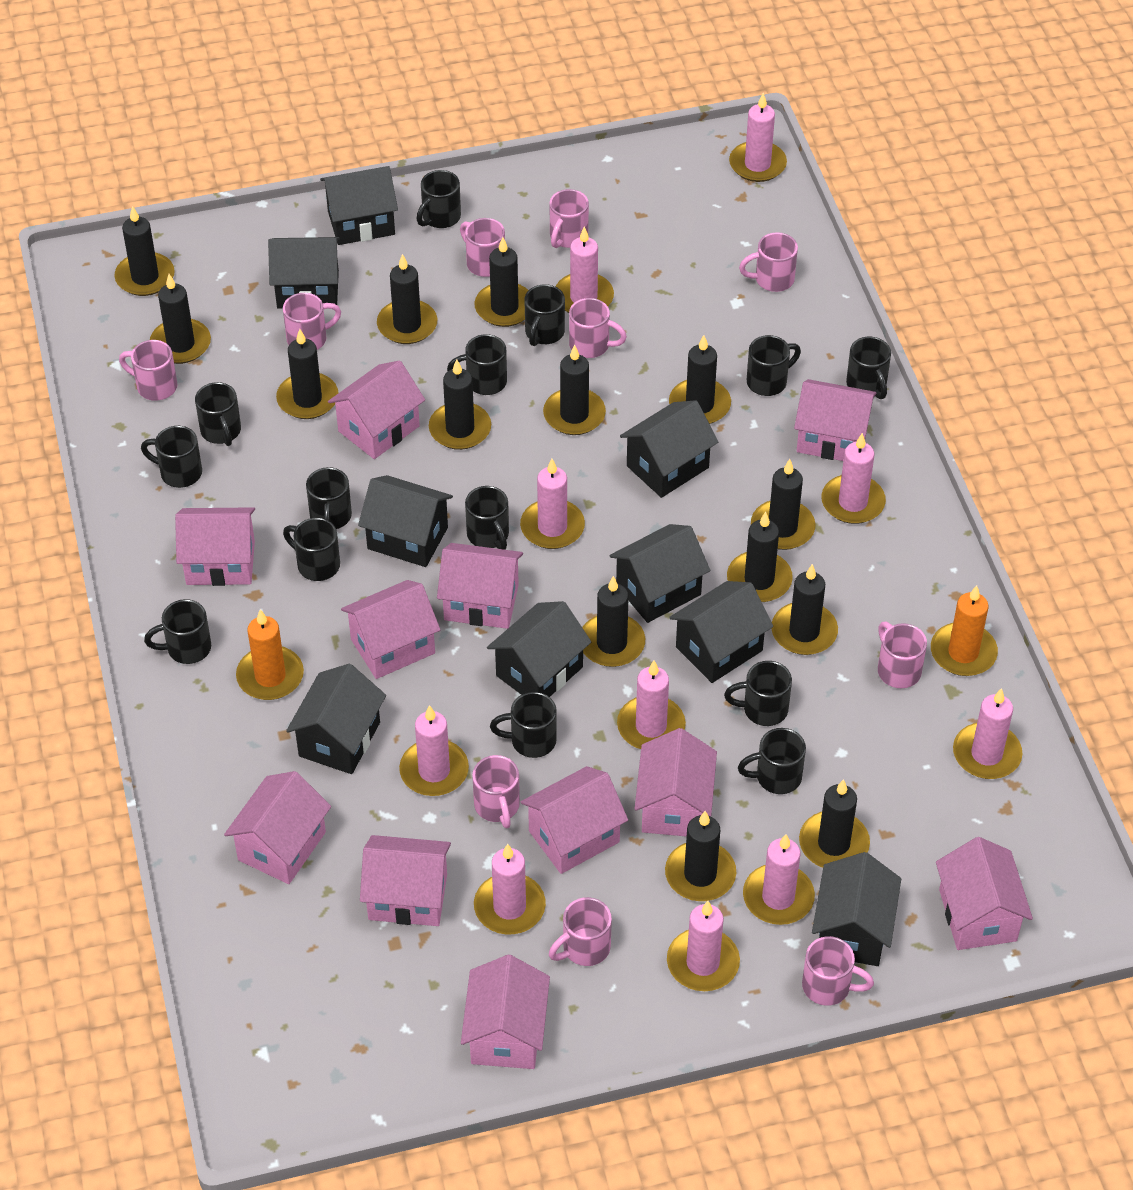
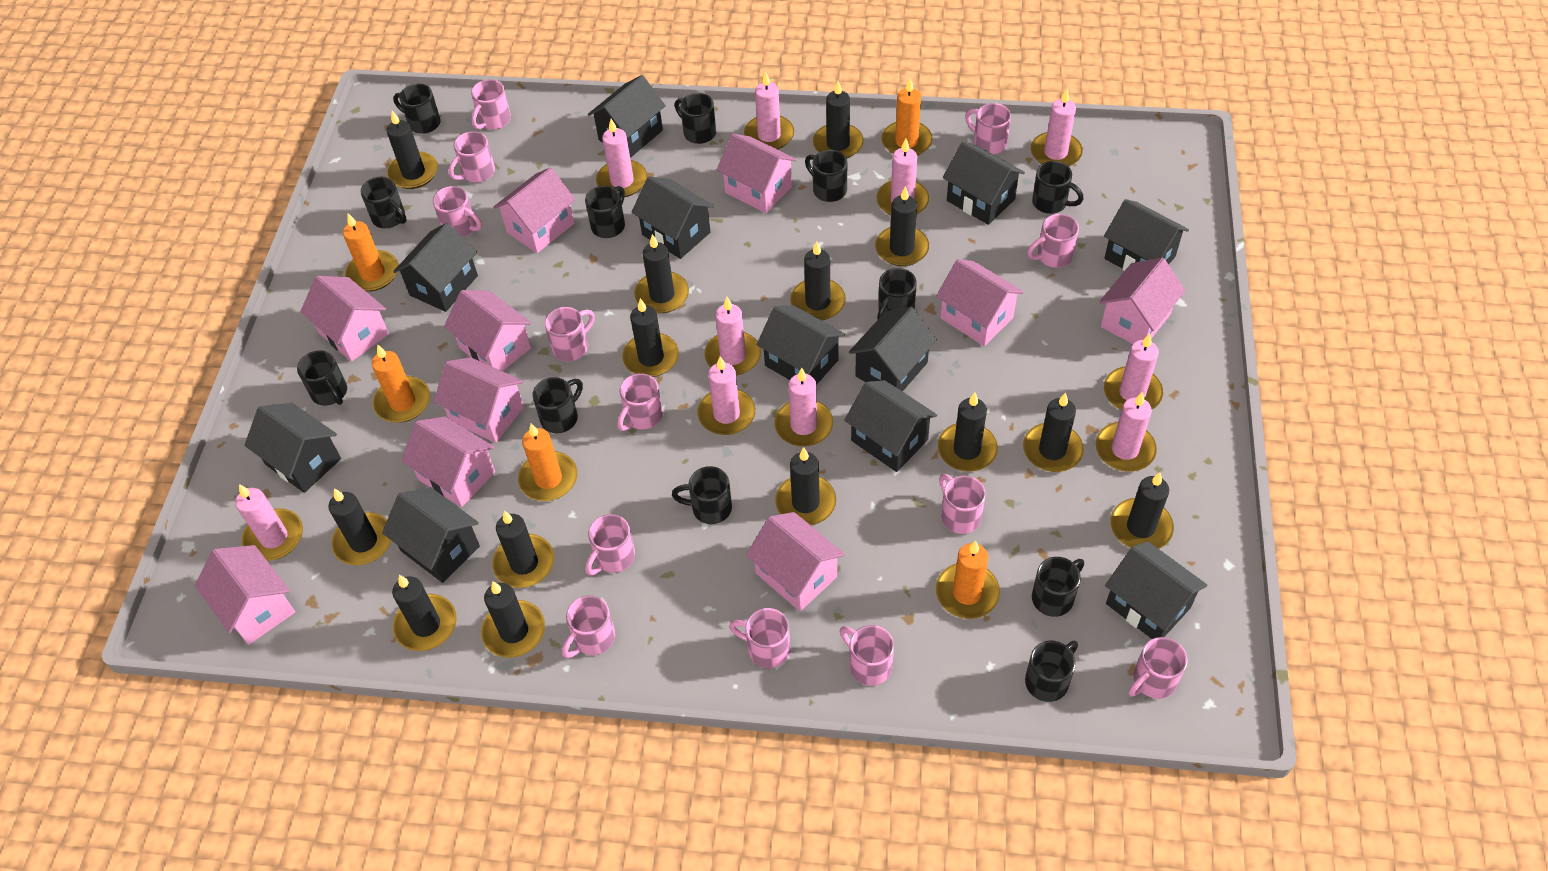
black house: [268,237,340,308] [286,664,386,774] [320,166,398,245] [358,475,453,567] [487,601,591,697] [609,524,710,623] [620,400,718,498] [669,581,773,683] [812,852,901,966] = 9 -> [244,403,341,493] [382,487,480,583] [393,223,478,312] [588,75,666,158] [631,176,714,259] [757,305,845,385] [844,380,937,472] [849,307,937,392] [943,142,1025,225] [1104,199,1189,271] [1105,541,1208,639] = 11
black mug: [141,426,202,488] [144,599,211,664] [195,382,241,446] [283,518,340,581] [306,467,352,529] [416,170,461,228] [447,334,507,395] [465,486,509,550] [490,692,557,758] [525,284,565,346] [724,661,792,726] [738,728,806,794] [747,335,801,396] [846,337,891,399] = 14 -> [297,350,347,406] [361,177,407,228] [393,84,441,134] [532,377,583,433] [585,186,625,238] [672,466,732,524] [675,93,716,144] [805,150,847,202] [877,268,917,319] [1025,641,1078,702] [1032,161,1084,214] [1032,557,1084,617] = 12
orange candle: [236,609,304,700] [931,585,998,676] = 2 -> [343,213,398,291] [372,344,430,423] [518,423,577,501] [881,78,932,156] [936,541,1000,619] = 5
pink house: [175,507,255,586] [224,771,331,884] [328,360,425,459] [341,580,440,679] [360,835,451,926] [437,543,523,629] [461,955,550,1069] [521,766,628,874] [635,728,717,837] [794,379,877,461] [936,837,1033,950] = 11 -> [194,545,295,645] [300,276,389,362] [401,416,495,507] [434,357,524,443] [444,290,531,371] [493,167,575,253] [717,134,797,213] [746,512,845,611] [936,259,1024,346] [1099,258,1185,344] = 10
pink mug: [119,340,178,401] [283,293,341,350] [460,218,505,277] [472,755,520,828] [549,189,589,248] [549,897,612,966] [569,298,627,358] [739,232,798,292] [802,936,874,1006] [878,622,927,688] = 10 -> [433,186,482,237] [449,131,495,183] [471,79,511,130] [545,307,595,362] [562,595,615,658] [585,514,635,576] [617,373,663,431] [729,608,790,668] [840,625,894,686] [939,474,986,534] [965,103,1011,155] [1027,214,1079,268] [1128,637,1188,699] = 13

